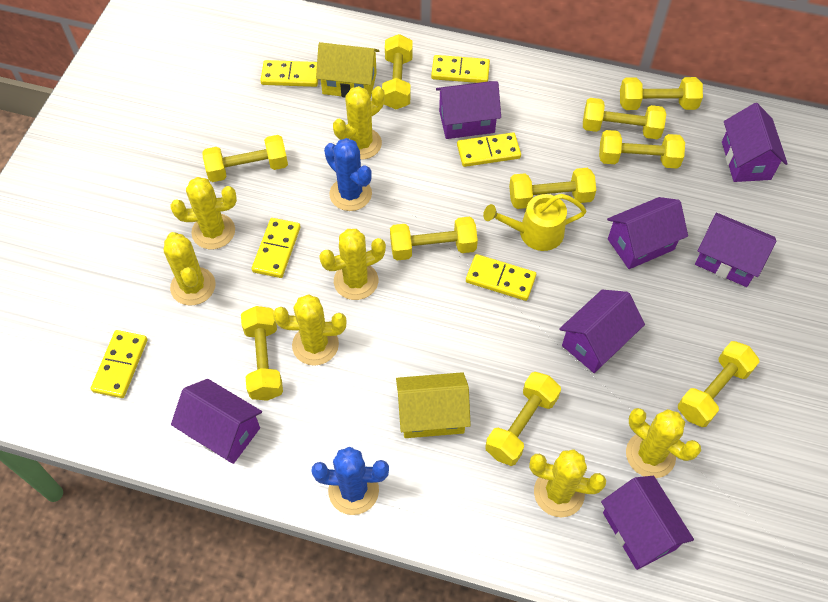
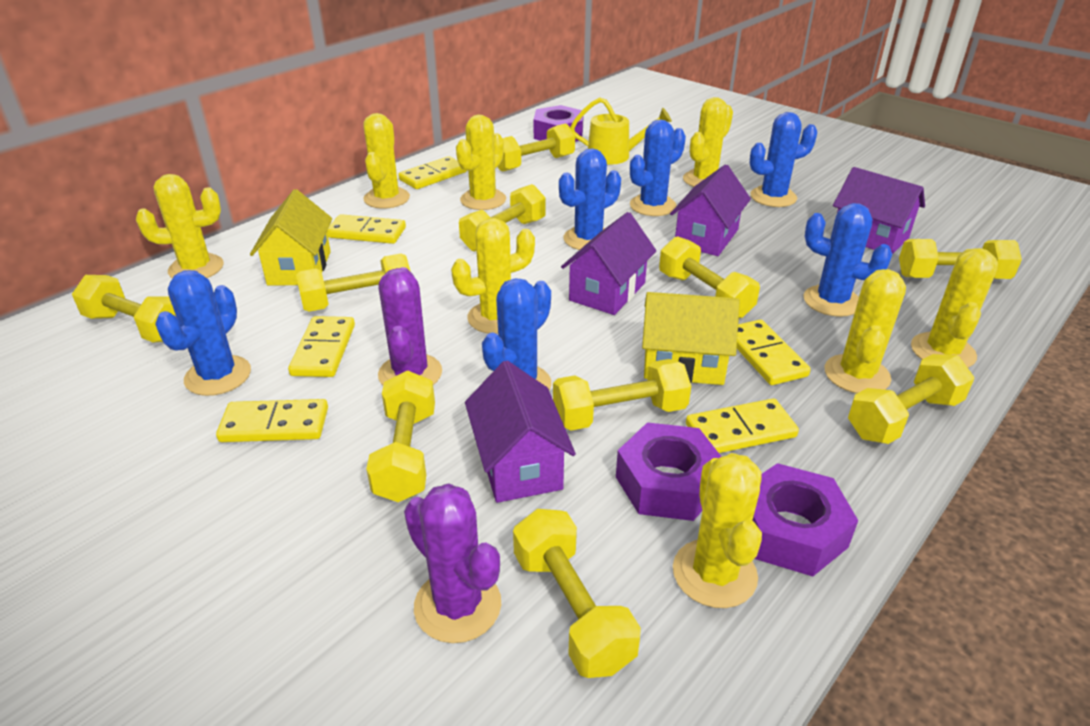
blue cactus: [311,447,389,515] [324,138,372,211] = 2 -> [155,270,251,396] [482,278,552,391] [559,148,621,250] [630,119,686,216] [750,112,817,207] [803,203,892,317] = 6
purple cactus: none = 0 -> [378,267,442,385] [404,483,501,643] = 2
purple house: [171,379,262,464] [436,81,501,139] [559,290,645,373] [601,476,694,570] [607,197,688,269] [695,213,776,287] [722,103,788,182] = 7 -> [465,361,576,503] [561,212,656,315] [670,164,751,256] [833,167,925,254] = 4
purple nut: none = 0 -> [533,105,583,142] [616,422,721,521] [752,463,858,576] = 3
yellow cactus: [164,232,216,306] [171,177,237,249] [273,294,346,366] [319,229,386,300] [333,86,385,160] [529,449,606,517] [626,408,701,478] = 7 -> [136,174,224,278] [363,113,410,209] [451,218,535,334] [456,114,506,210] [673,453,762,608] [683,97,733,187] [825,269,906,393] [911,248,998,368] = 8

